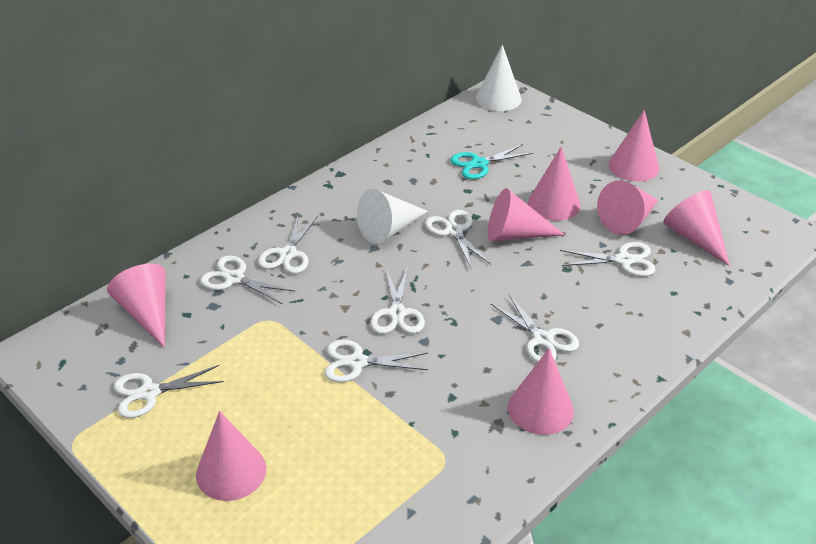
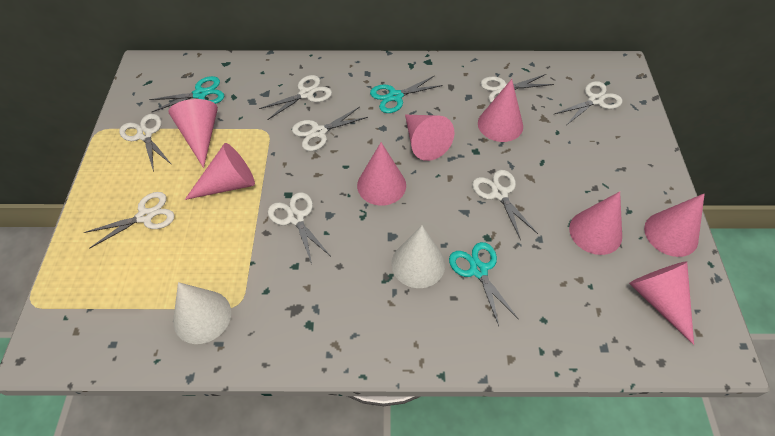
turquoise scissors: [450,144,533,179] = 1 -> [149,76,224,112] [370,75,443,113] [449,242,518,326] = 3

